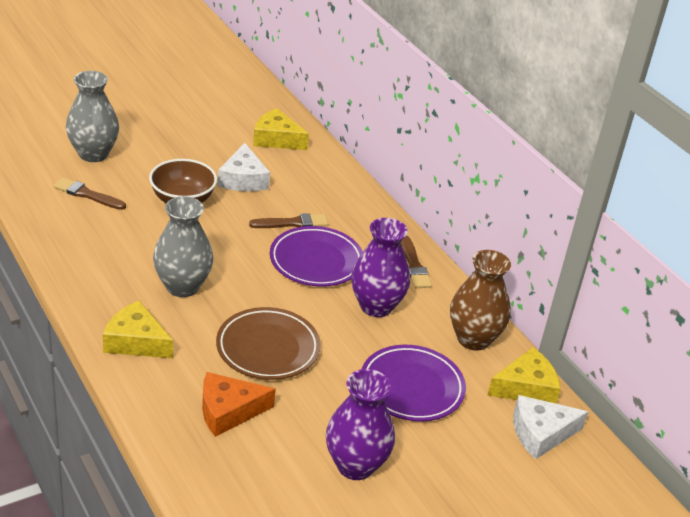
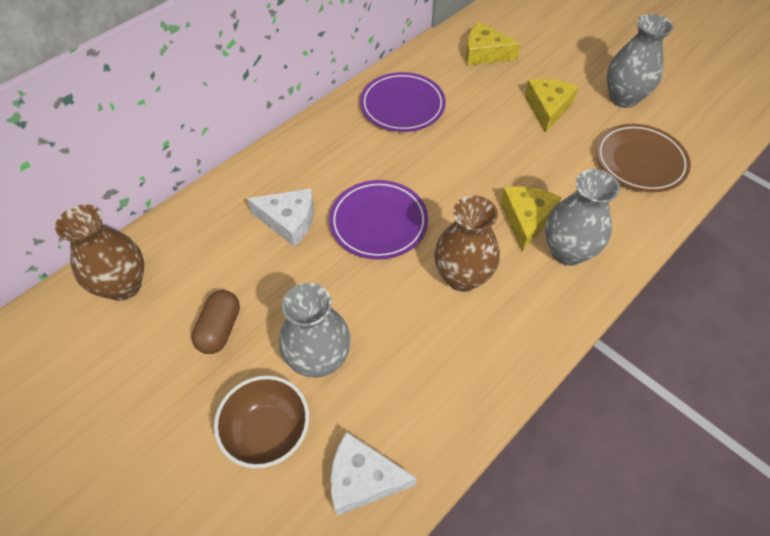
brown brush: [53,177,126,210] [249,213,328,228] [401,236,432,288] = 3 -> none = 0
brown capsule: none = 0 -> [192,290,240,354] = 1
brown vase: [450,250,511,351] = 1 -> [55,205,144,301] [434,195,500,292] = 2
grey vase: [66,71,119,162] [153,196,213,297] = 2 -> [279,283,351,378] [545,169,620,266] [607,14,673,108] = 3
orange cheese: [202,372,276,437] = 1 -> none = 0
purple vase: [326,369,395,480] [351,218,410,317] = 2 -> none = 0

